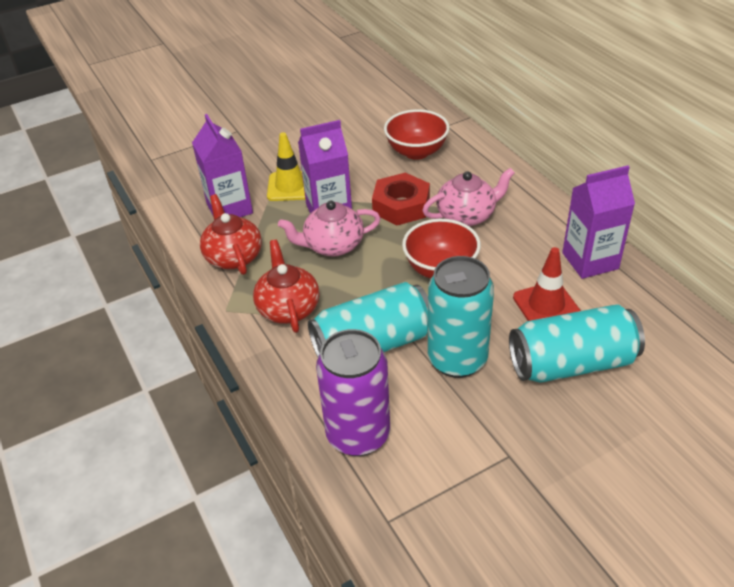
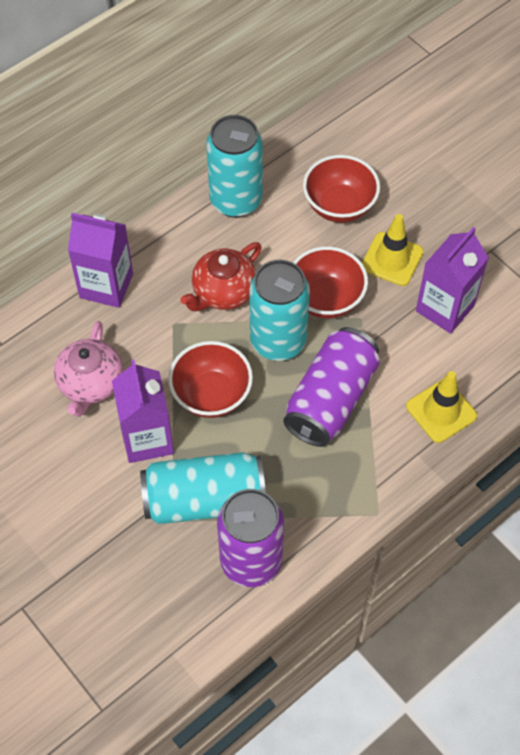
pink teapot: [278,201,381,256] [422,168,515,226] = 2 -> [54,321,123,417] = 1
purple can: [316,329,390,456] = 1 -> [217,489,284,587] [283,327,380,447] = 2
red bowl: [384,109,450,160] [402,219,481,279] = 2 -> [168,341,253,418] [293,246,368,318] [303,155,380,223] = 3
red nut: [372,173,430,225] = 1 -> none = 0
red teapot: [200,194,262,275] [253,240,320,333] = 2 -> [180,242,262,311] = 1
red traffic cone: [513,247,581,321] = 1 -> none = 0
yellow traffic cone: [267,132,305,201] = 1 -> [362,214,424,286] [406,371,477,443] = 2

